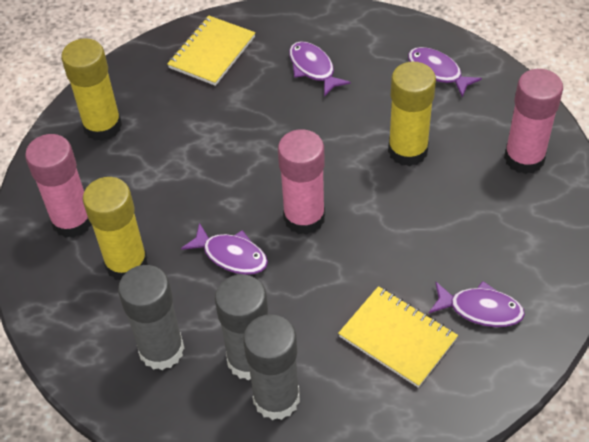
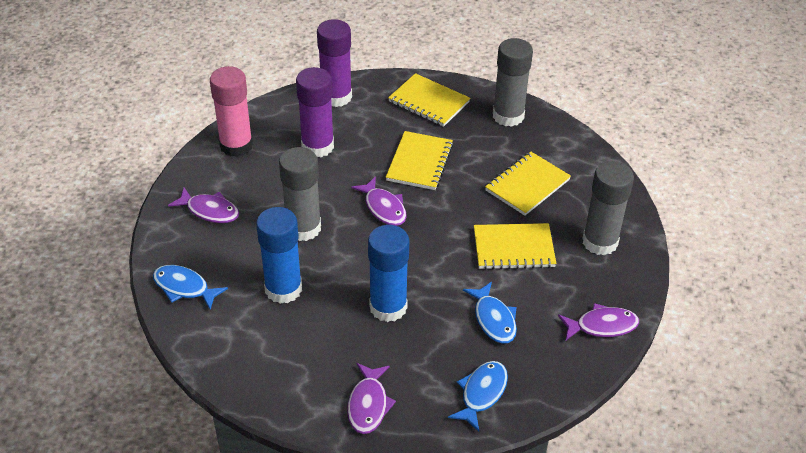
blue fish: none = 0 -> [153,265,228,310] [448,361,508,432] [463,282,517,344] = 3
blue glue stick: none = 0 -> [256,207,302,304] [368,225,409,322] = 2
pink glue stick: [25,134,92,238] [278,129,325,235] [504,69,563,174] = 3 -> [210,66,253,157] = 1
purple glue stick: none = 0 -> [296,67,334,157] [317,19,352,107] = 2
yellow glue stick: [61,38,122,141] [83,177,148,280] [388,62,436,166] = 3 -> none = 0
yellow notebook: [167,15,255,86] [338,286,458,388] = 2 -> [386,131,453,190] [388,73,470,127] [474,223,556,270] [485,152,571,216] = 4

